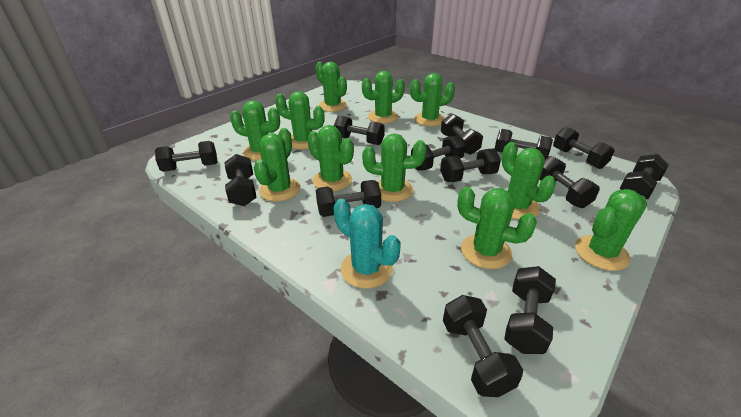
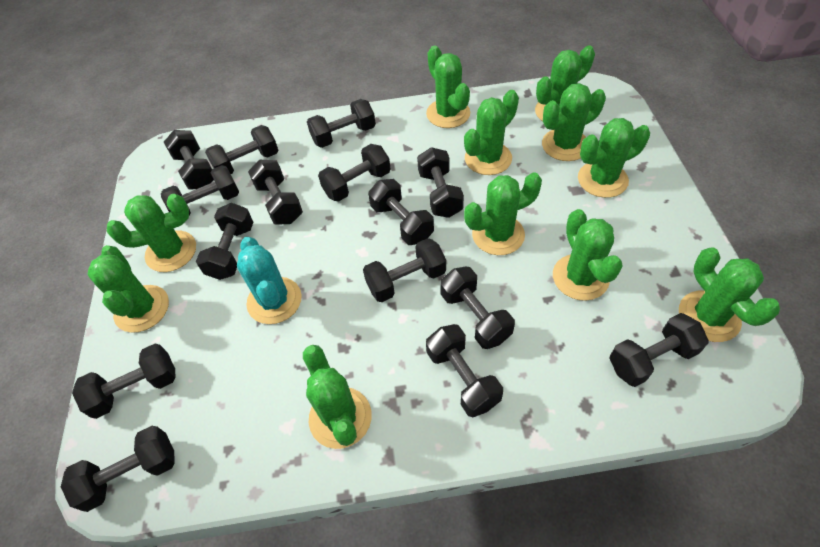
black dumbbell: [155,141,218,172] [225,154,256,206] [316,180,381,217] [334,115,385,145] [411,135,466,170] [440,149,501,182] [441,114,483,155] [443,295,523,397] [495,129,553,159] [504,266,556,354] [539,156,600,208] [553,126,615,169] [620,154,669,199] = 13 -> [61,426,175,512] [72,344,175,419] [161,165,239,216] [164,130,214,189] [196,203,253,280] [205,125,278,174] [248,160,303,225] [307,99,376,148] [318,144,391,202] [363,238,446,302] [368,179,434,245] [417,147,464,218] [426,324,503,417] [440,267,515,349] [609,313,709,387] = 15

